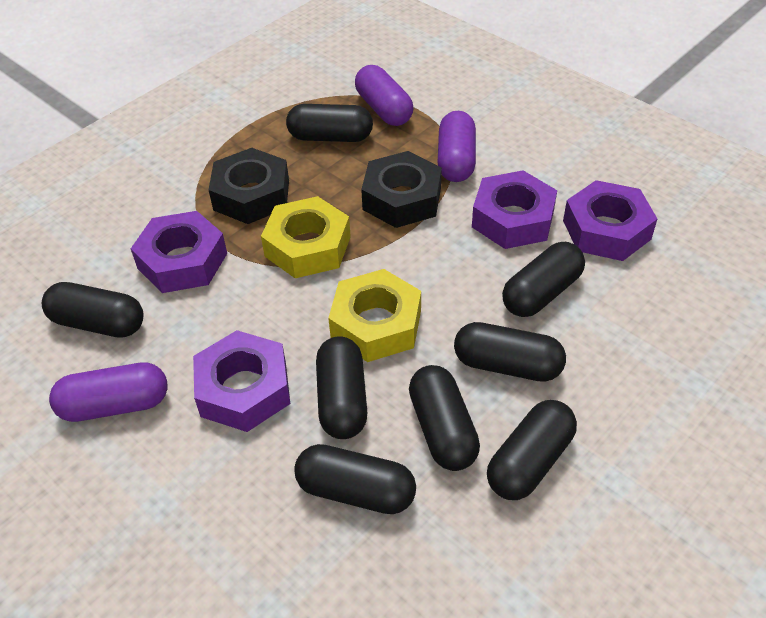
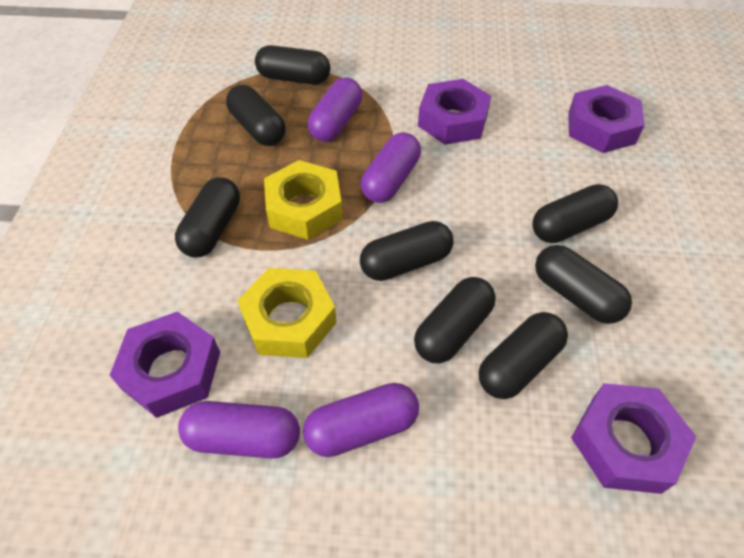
black nut: [209,148,289,224] [361,151,442,228] = 2 -> none = 0
purple capsule: [49,362,168,422] [355,65,414,126] [437,111,476,182] = 3 -> [178,401,300,459] [303,383,419,457] [308,77,362,142] [361,132,421,203] = 4

